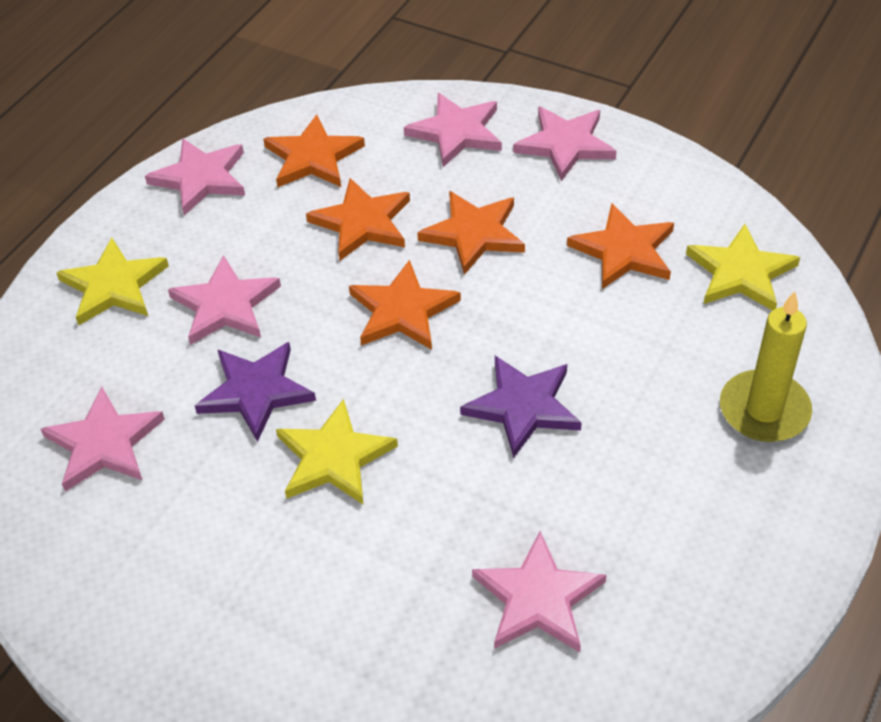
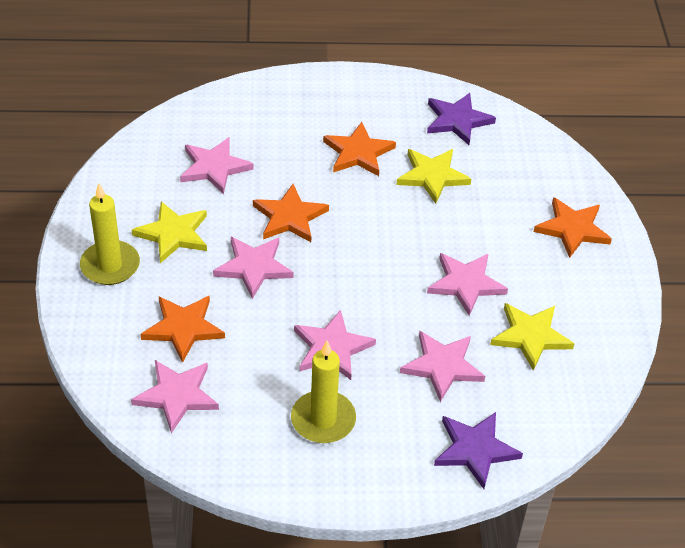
orange star: [263,114,365,187] [306,178,410,261] [349,260,461,350] [417,191,525,275] [567,203,674,289] = 5 -> [140,296,225,363] [253,184,329,242] [323,122,396,176] [534,197,612,258] = 4
yellow candle: [720,291,812,442] = 1 -> [80,183,140,285] [291,340,356,443] = 2

